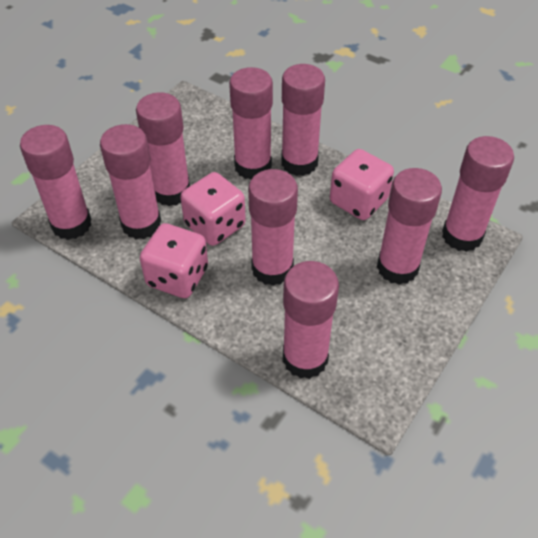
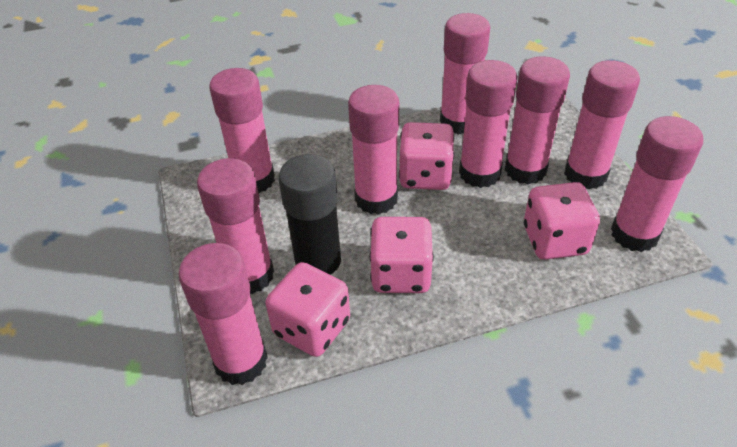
black glue stick: none = 0 -> [278,154,343,279] = 1
pink dice: [140,223,208,298] [180,172,246,246] [330,149,394,220] = 3 -> [265,262,350,357] [369,217,434,293] [399,122,454,190] [524,182,600,260] = 4

